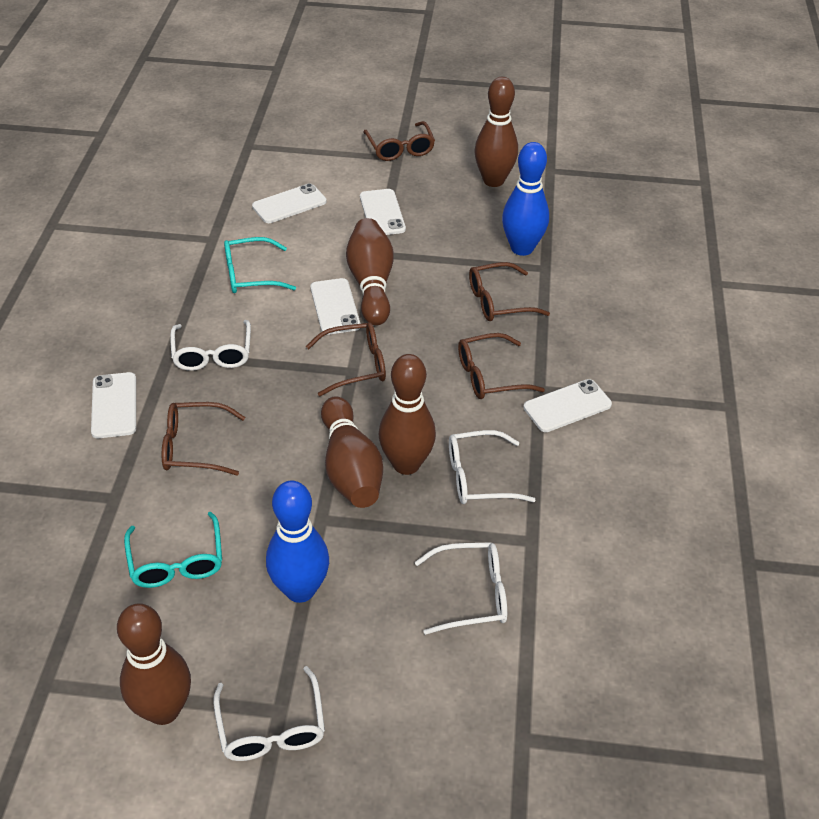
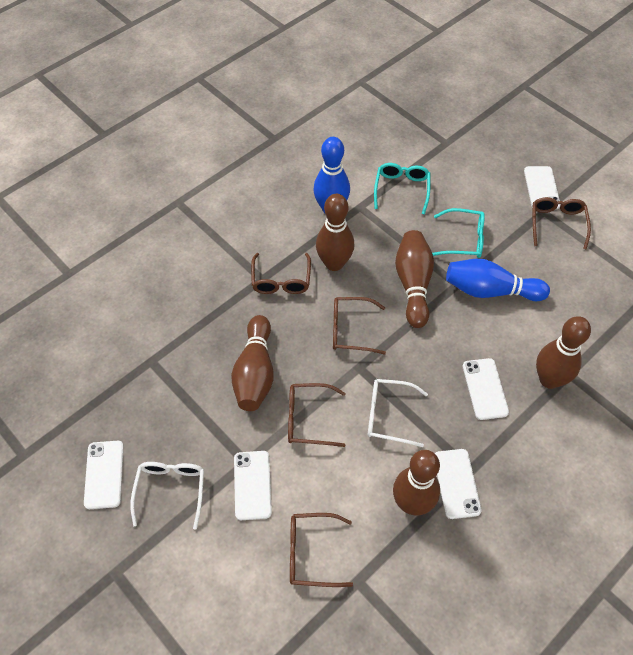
white glasses: [170,320,251,371] [213,666,325,761] [415,542,507,635] [449,430,536,504] = 4 -> [130,462,204,530] [368,379,428,447] = 2

